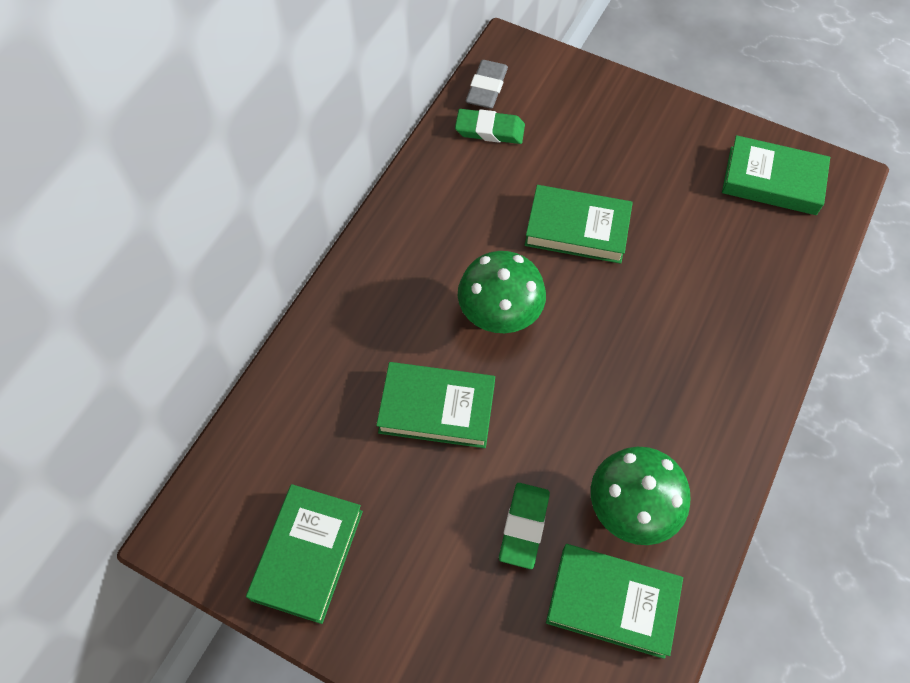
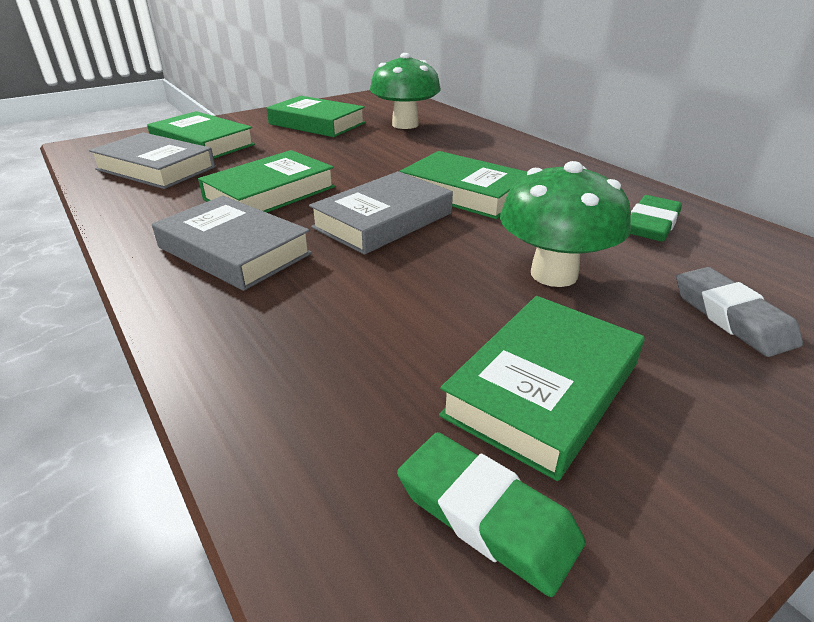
grey book: none = 0 -> [89,132,215,189] [152,196,312,291] [309,171,453,255] = 3

